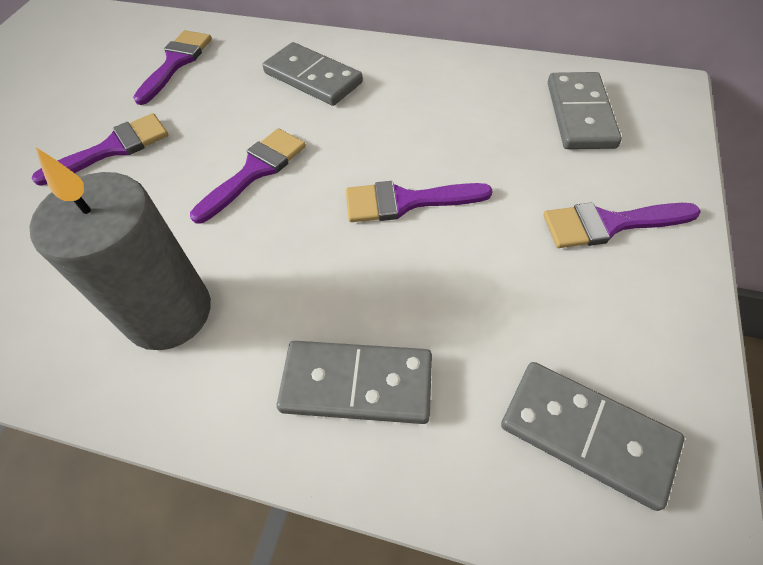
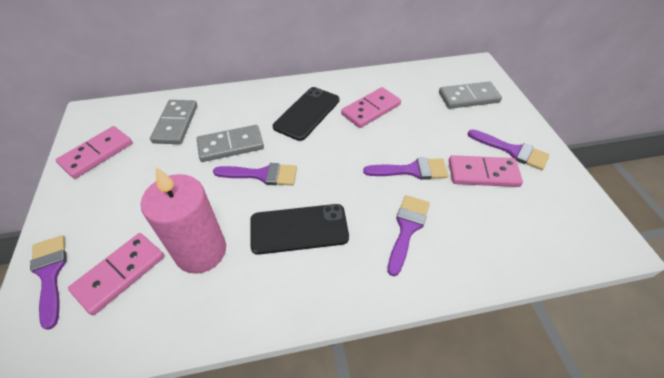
black phone: none = 0 -> [250,204,349,255] [273,87,339,141] = 2
grey candle: [29,148,211,350] = 1 -> none = 0
grey domino: [262,42,363,106] [277,341,432,424] [501,362,684,511] [548,72,622,149] = 4 -> [150,100,197,144] [197,125,264,162] [439,82,502,109] = 3
pink candle: none = 0 -> [141,167,226,274] = 1
pink domino: none = 0 -> [56,126,132,179] [68,233,164,315] [341,87,401,128] [449,155,523,187] = 4

